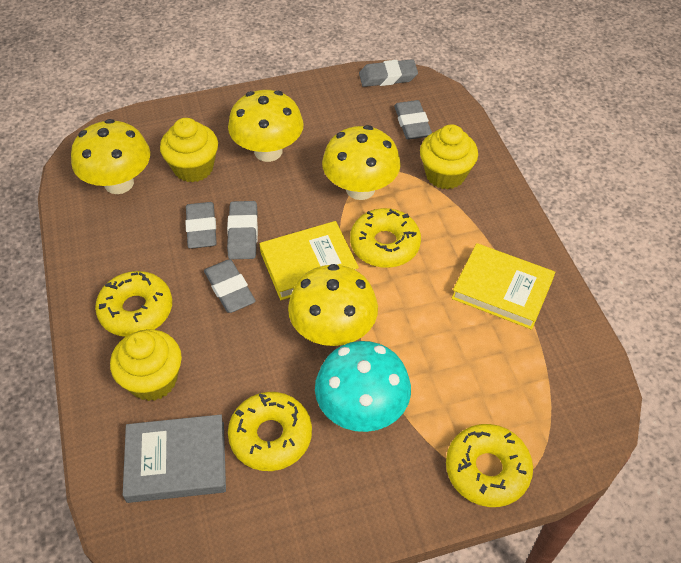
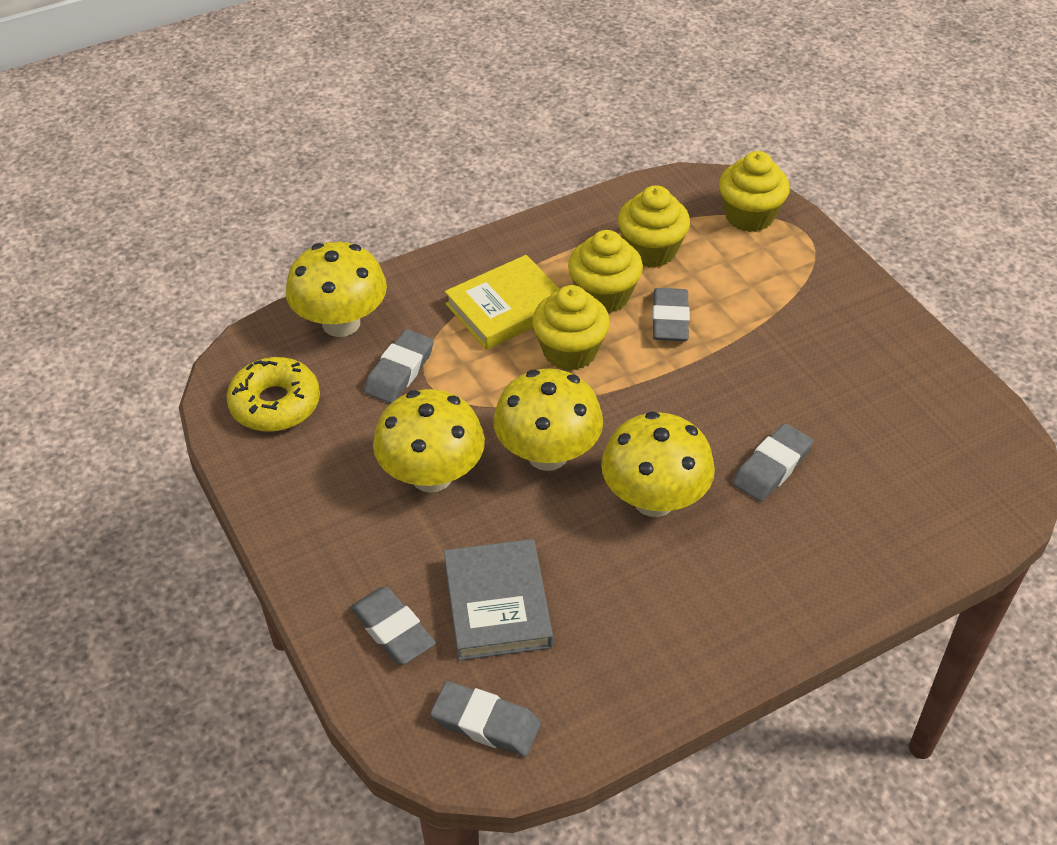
turquoise mushroom: [315,341,411,432] = 1 -> none = 0
yellow book: [259,221,359,300] [452,243,555,330] = 2 -> [445,255,560,350] = 1
yellow cupcake: [110,329,182,401] [160,118,218,182] [420,124,478,189] = 3 -> [532,285,610,371] [568,230,643,313] [618,185,690,268] [719,151,790,232] = 4
yellow donut: [95,271,172,337] [228,392,312,471] [350,208,421,268] [446,424,533,507] = 4 -> [227,357,320,432] = 1

